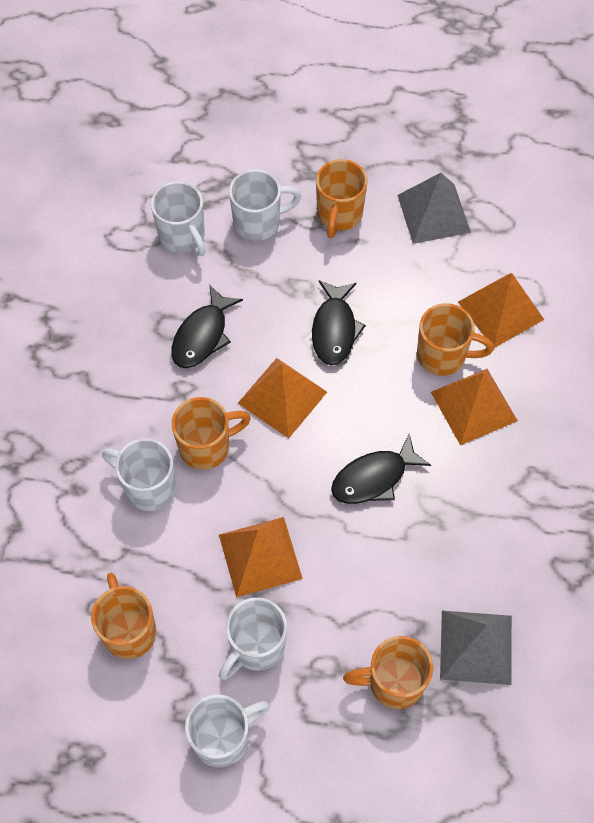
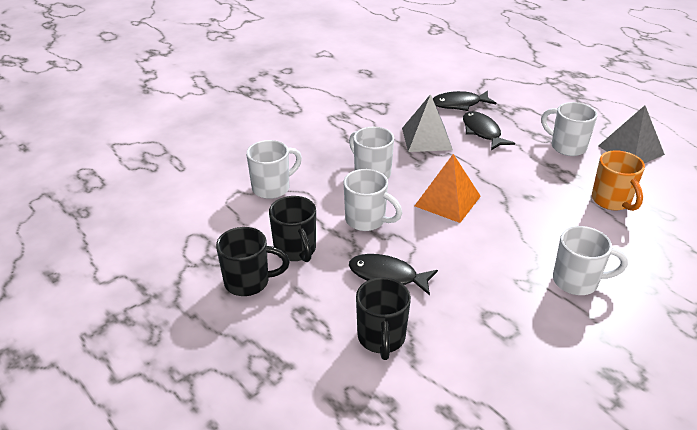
black mug: none = 0 -> [216,227,290,296] [269,196,316,262] [356,277,411,360] = 3
orange mug: [91,573,156,659] [172,397,251,470] [316,159,368,238] [343,636,433,709] [417,303,494,376] = 5 -> [592,150,645,211] = 1
orange pyramid: [219,517,303,598] [238,358,327,438] [431,369,518,445] [458,273,544,348] = 4 -> [415,154,481,223] = 1

